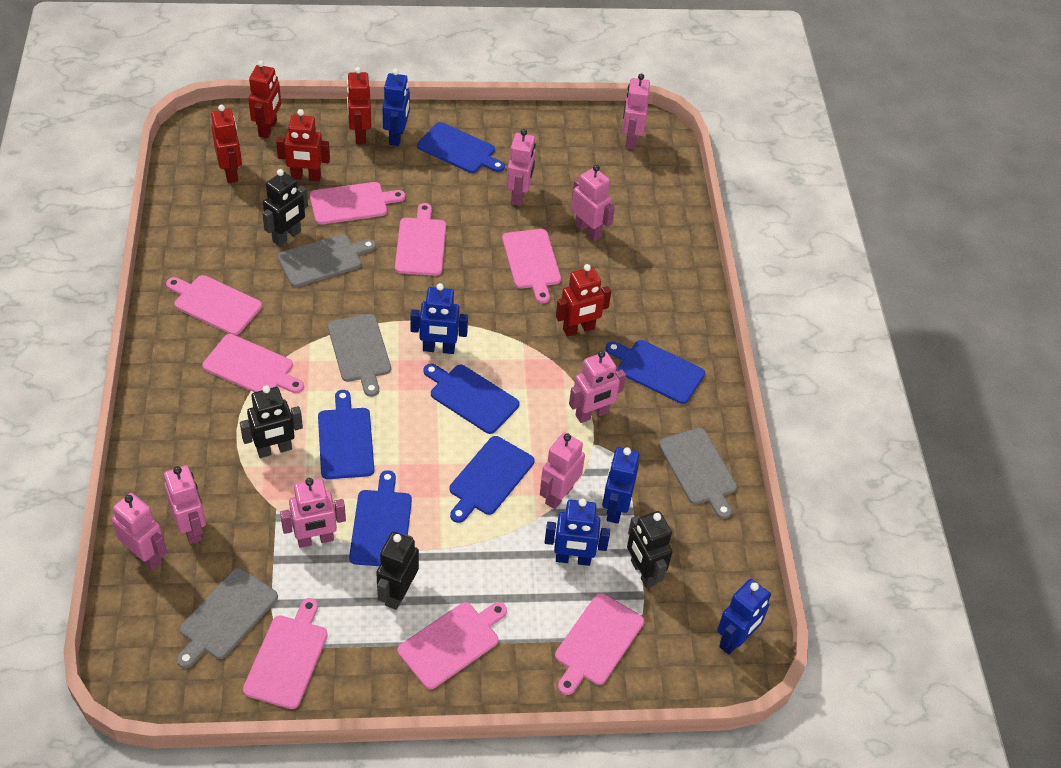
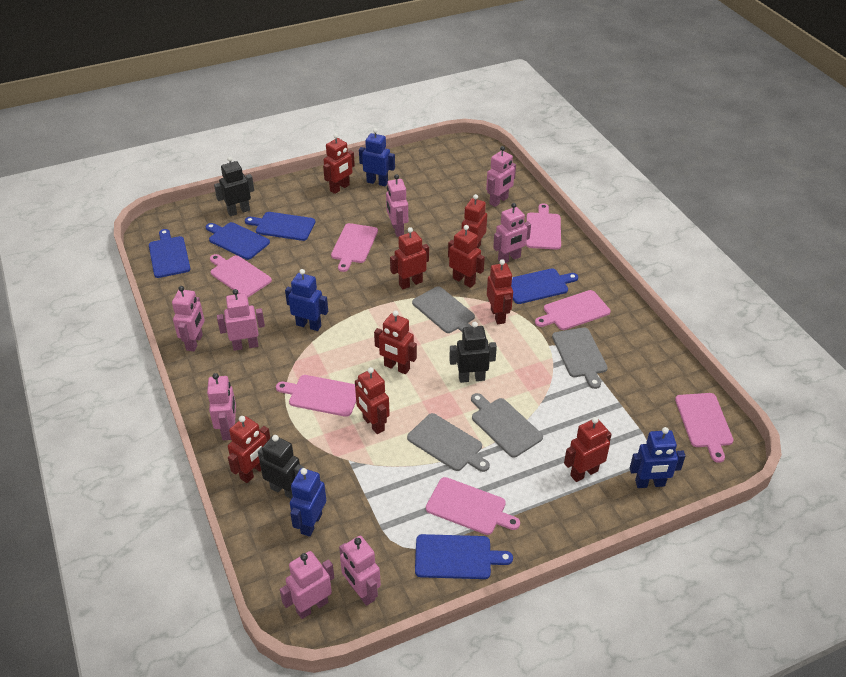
black robot: [240,385,303,458] [262,169,308,246] [376,532,419,610] [627,511,672,588] = 4 -> [214,157,254,216] [258,435,304,499] [449,322,497,383] = 3
blue cutting board: [318,390,374,479] [349,470,412,566] [417,122,505,173] [423,363,520,434] [450,436,534,523] [606,340,705,404] = 6 -> [149,229,191,278] [206,222,270,260] [245,212,315,241] [415,534,513,579] [511,268,578,304] = 5
blue robot: [382,69,410,146] [410,283,468,354] [545,498,610,566] [602,447,639,524] [717,579,771,655] = 5 -> [285,269,328,331] [290,468,326,537] [359,128,395,186] [630,427,685,488] = 4
pink cutting board: [166,275,262,335] [202,334,304,393] [243,598,328,709] [310,182,405,225] [395,203,446,276] [398,602,507,689] [502,229,561,303] [555,593,644,695] = 8 -> [210,254,272,297] [276,375,356,417] [331,223,378,272] [426,477,520,535] [526,203,561,250] [535,290,611,330] [675,393,734,463] = 7
red robot: [211,105,242,183] [248,60,281,138] [276,109,330,182] [347,67,371,144] [556,264,611,337] = 5 -> [228,416,270,483] [323,134,355,194] [355,367,390,434] [374,311,417,374] [390,227,429,289] [448,225,485,288] [462,194,487,248] [487,259,513,324] [564,417,612,482] = 9

